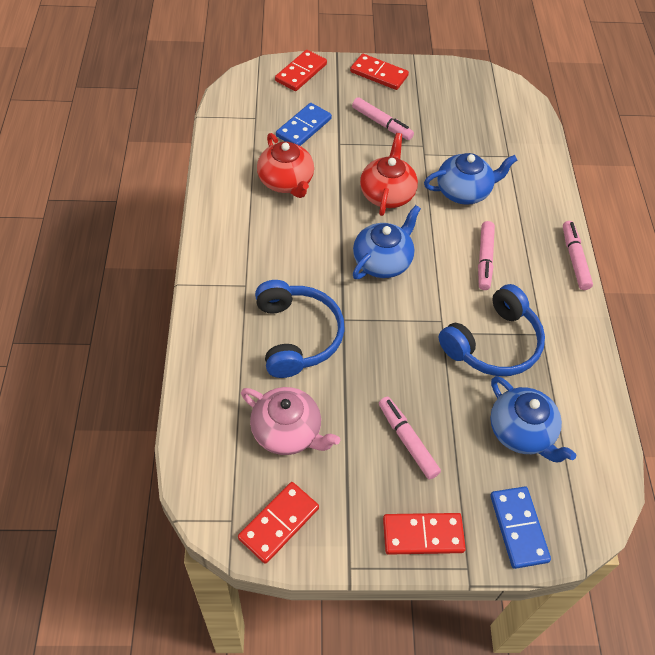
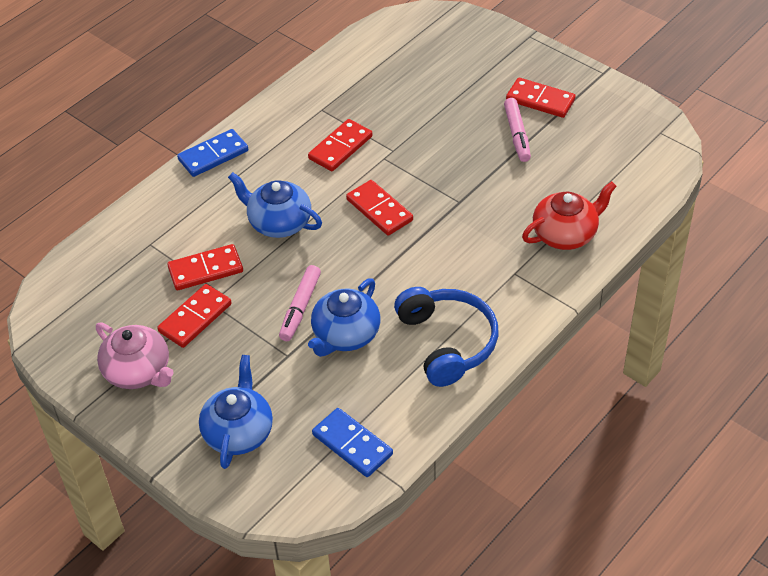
blue headphones: [255,280,345,378] [439,284,545,376] = 2 -> [394,287,498,387] = 1
pink marker: [352,97,414,140] [379,396,441,480] [478,221,495,290] [563,221,593,290] = 4 -> [279,265,321,341] [504,98,531,162] = 2
red domino: [238,482,319,564] [275,50,327,91] [350,54,409,90] [383,513,466,555] = 4 -> [157,284,231,348] [167,244,243,290] [308,119,372,171] [346,180,413,236] [506,78,576,118] = 5
red teapot: [257,133,314,198] [360,133,418,216] = 2 -> [522,181,617,250] = 1

